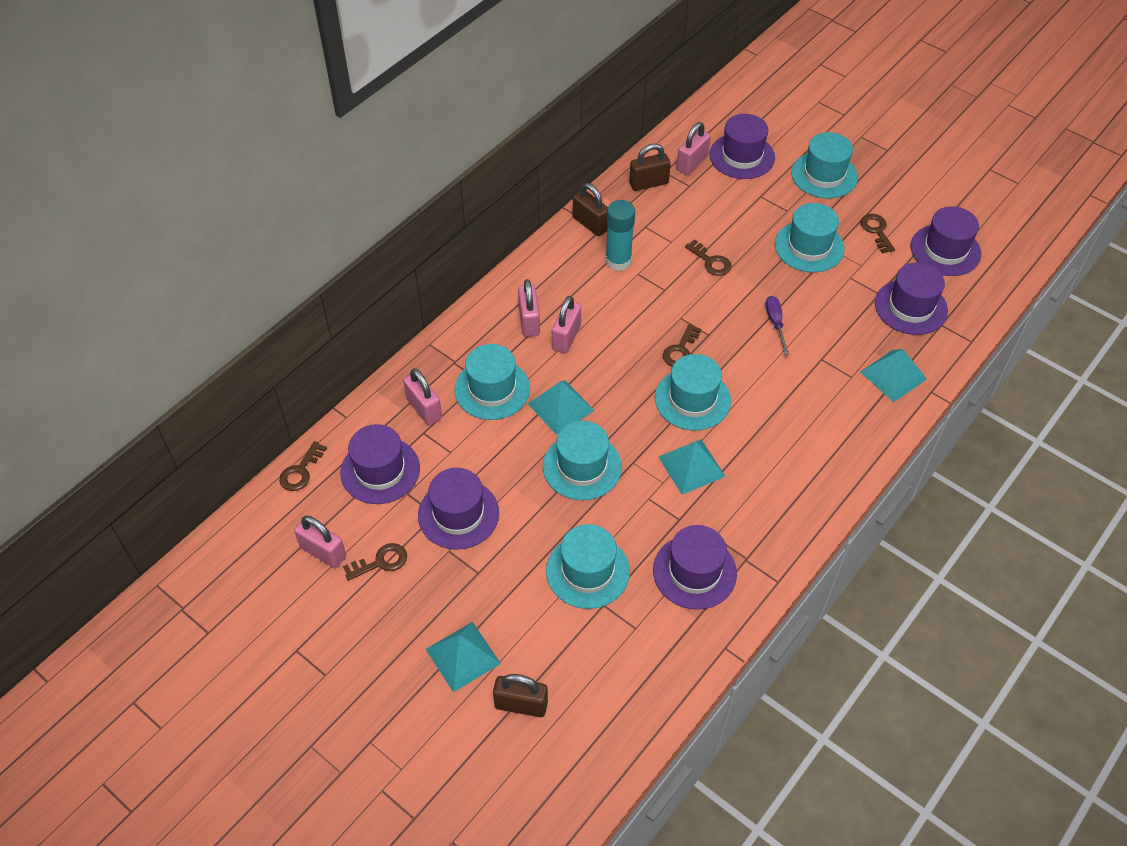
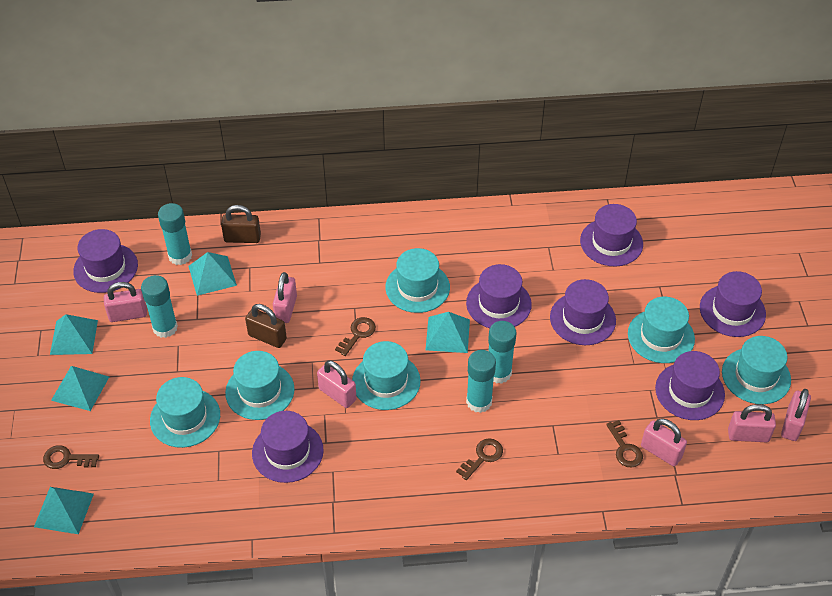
brown key: [279,441,327,491] [343,543,407,581] [663,324,702,367] [685,239,732,276] [860,214,895,253] = 5 -> [43,445,99,469] [335,317,376,356] [456,438,503,480] [606,420,643,468] = 4
brown padlock: [493,674,548,717] [573,183,608,236] [629,144,671,191] = 3 -> [221,205,261,243] [245,304,287,348] = 2
pink padlock: [294,516,346,568] [403,368,442,425] [518,279,540,337] [552,296,581,353] [676,122,711,175] = 5 -> [104,282,147,322] [273,272,297,323] [317,360,357,408] [641,418,687,466] [728,404,776,442] [781,389,811,441] = 6
purple hat: [340,424,420,504] [418,468,499,550] [653,525,737,610] [709,114,775,179] [875,263,948,335] [911,206,981,276] = 6 -> [73,229,138,293] [252,411,324,483] [466,264,532,328] [550,279,616,345] [580,204,643,267] [655,351,725,420] [700,271,766,337] = 7
purple screwdriver: [765,296,789,355] = 1 -> none = 0
turquoise glue stick: [606,200,635,271] = 1 -> [141,275,178,338] [158,203,192,265] [466,350,496,413] [488,321,516,384] = 4
turquoise pyramid: [426,622,501,692] [528,380,595,435] [659,439,726,495] [860,349,927,402] = 4 -> [34,487,94,534] [50,314,98,355] [51,366,109,411] [189,252,237,296] [425,312,470,353] = 5

